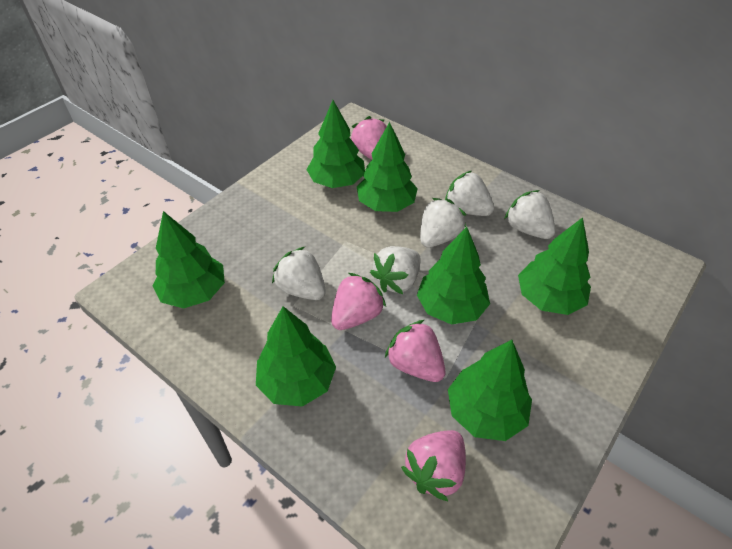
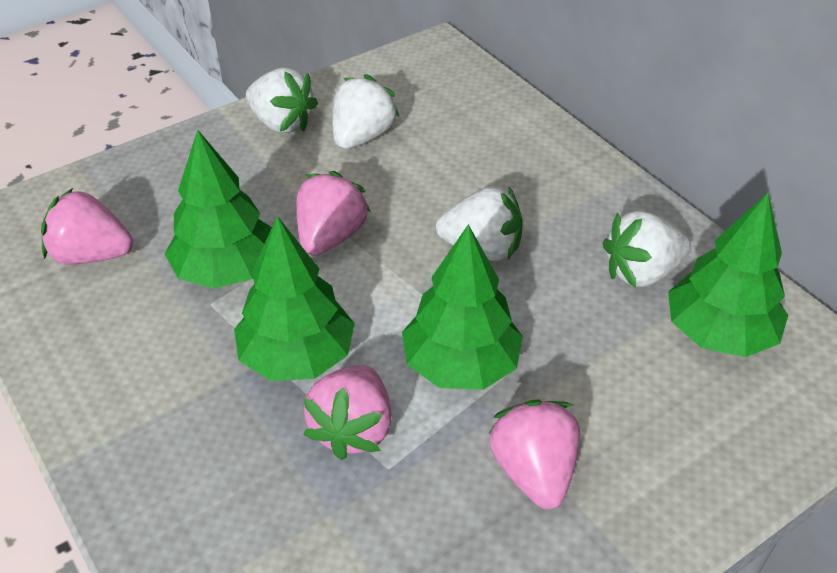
green tree: [153,211,225,308] [256,306,336,407] [307,100,365,188] [357,122,418,212] [417,227,490,325] [448,340,532,441] [518,217,591,315] = 7 -> [165,130,272,289] [234,216,355,381] [402,224,523,390] [668,193,788,357] = 4
white strawberry: [272,247,326,300] [370,246,421,294] [420,198,466,248] [445,171,494,216] [504,190,555,239] = 5 -> [246,68,318,133] [332,74,400,149] [436,186,523,261] [603,211,691,288] = 4

